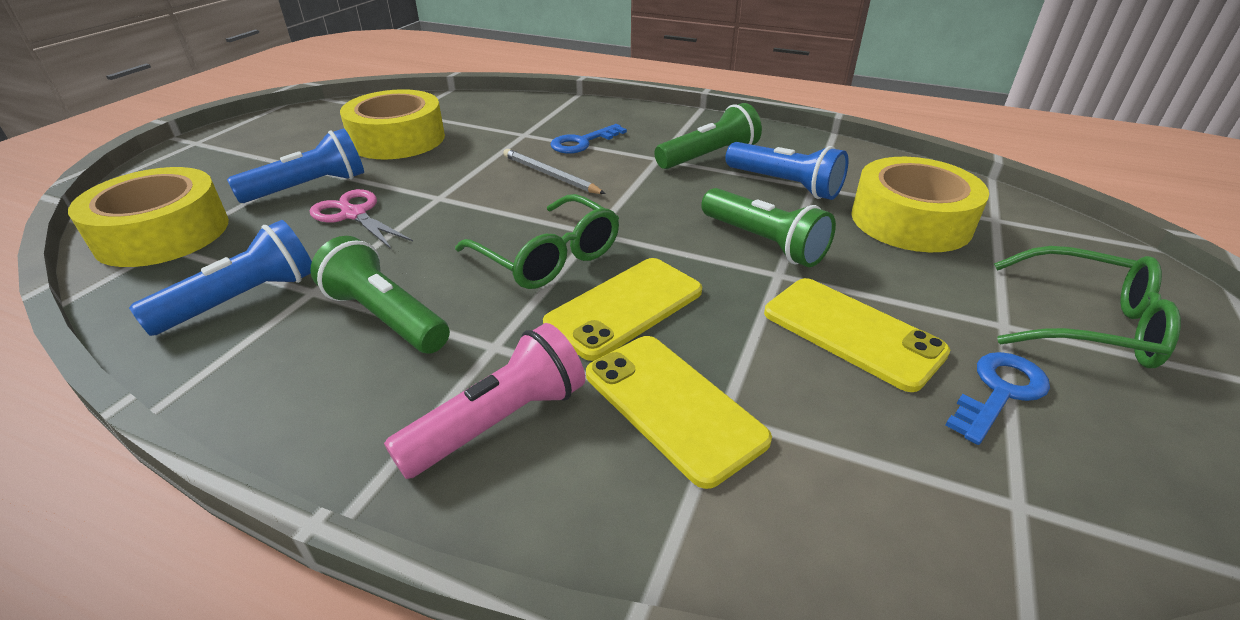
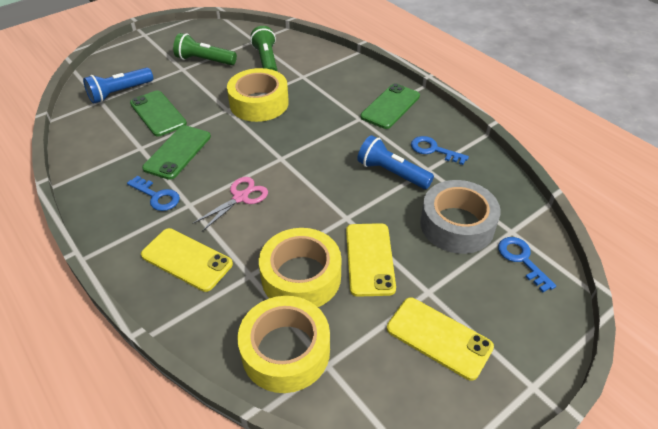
blue flashlight: [129,220,312,336] [227,128,364,203] [725,142,848,200] = 3 -> [83,67,153,104] [357,135,434,189] = 2
blue key: [550,124,627,154] [945,352,1050,445] = 2 -> [127,176,180,211] [411,136,469,165] [498,237,556,292] = 3
green flashlight: [310,236,450,354] [654,103,762,169] [701,188,836,267] = 3 -> [173,33,237,65] [250,26,278,71] = 2
green glasses: [455,194,619,289] [994,246,1181,368] = 2 -> none = 0
green phone: none = 0 -> [130,90,187,137] [142,125,211,180] [360,83,420,129] = 3
grey pencil: [503,149,605,194] = 1 -> none = 0
grey tape: none = 0 -> [420,180,501,254] = 1
pink flashlight: [384,323,585,479] = 1 -> none = 0

